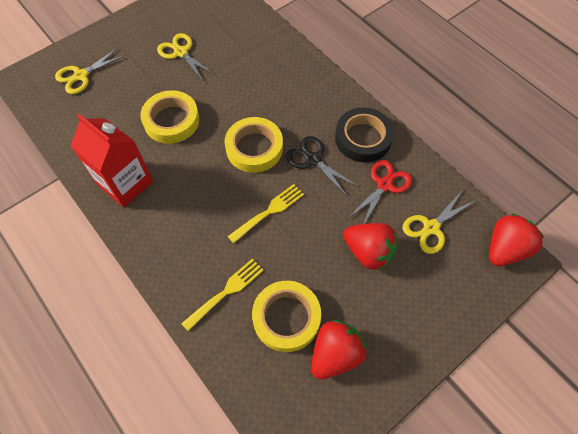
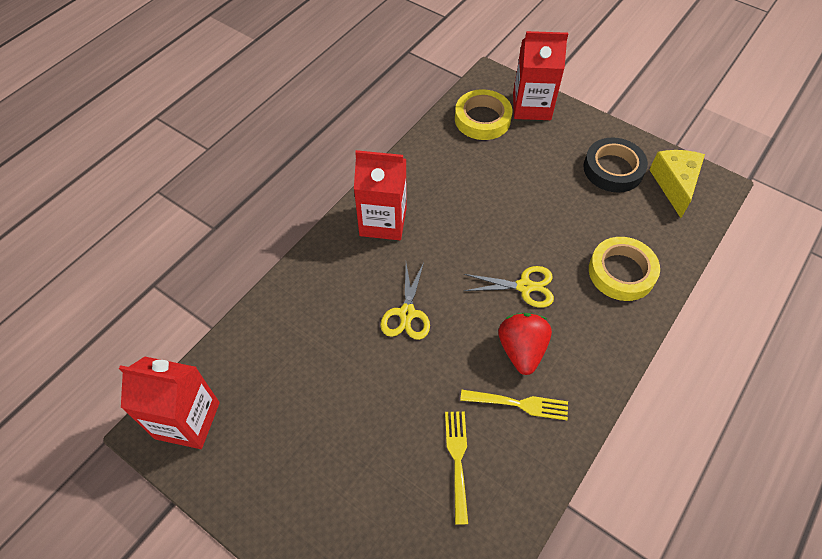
black scissors: [286,136,359,197] = 1 -> none = 0
red carton: [71,114,153,207] = 1 -> [119,357,220,449] [354,150,407,240] [513,31,568,120] = 3
red scissors: [347,160,412,224] = 1 -> none = 0
red strawberry: [311,320,366,380] [343,223,398,271] [489,213,544,266] = 3 -> [498,313,552,375] = 1
yellow cheese: none = 0 -> [649,150,705,218] = 1
yellow scissors: [55,47,126,94] [157,33,215,81] [403,191,476,254] = 3 -> [380,262,430,340] [464,266,554,308] = 2
yellow tape: [140,90,199,144] [224,117,283,173] [252,281,321,352] = 3 -> [455,89,513,140] [589,237,660,301] = 2

